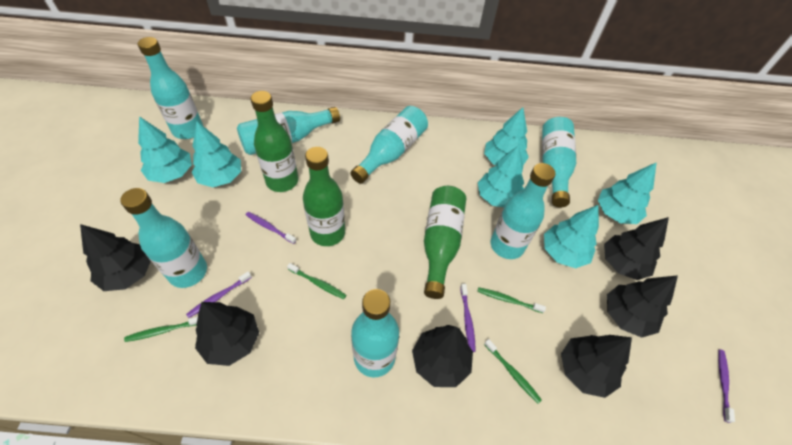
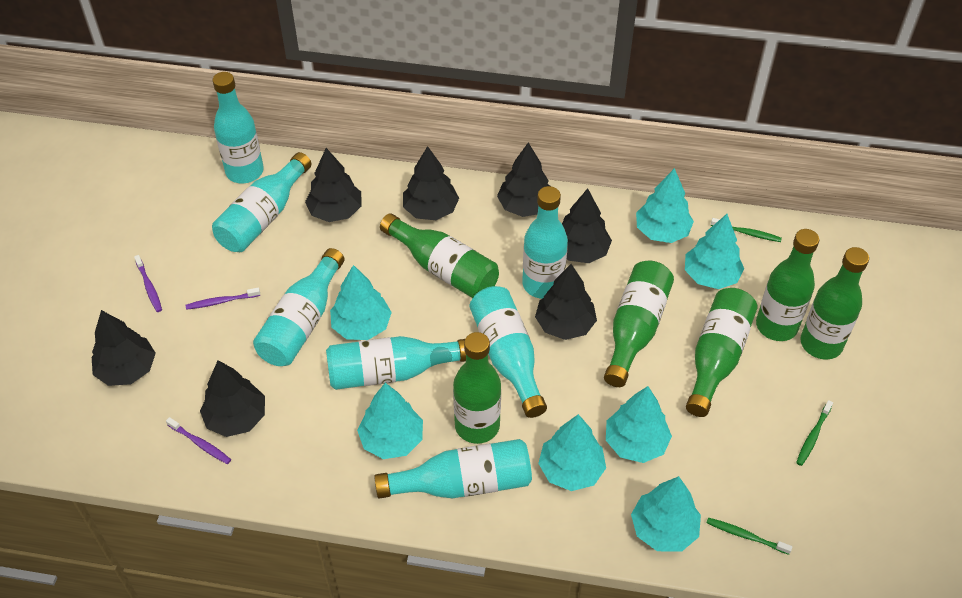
black tree: [80,224,151,291] [195,302,259,366] [412,325,473,387] [561,335,632,398] [604,217,669,280] [607,275,678,338] = 6 -> [92,310,156,386] [200,360,265,437] [305,148,362,222] [403,146,459,220] [497,143,550,217] [535,264,597,340] [562,188,612,263] = 7
green bottle: [251,91,298,192] [303,147,345,246] [424,186,466,299] = 3 -> [380,213,499,298] [453,332,501,444] [604,261,674,387] [686,288,758,417] [756,229,819,341] [800,247,869,359] = 6
green toothbrush: [124,317,198,342] [287,263,346,299] [477,287,546,313] [484,339,542,404] = 4 -> [706,518,792,555] [711,218,782,242] [796,400,833,466] = 3
purple toothbrush: [186,271,252,318] [246,212,296,244] [460,284,476,352] [718,349,735,423] = 4 -> [134,255,162,312] [166,417,231,464] [186,287,260,310] = 3
turquoise tree: [138,116,192,183] [192,121,241,187] [478,145,524,207] [484,107,529,166] [544,205,599,268] [598,162,657,224] = 6 -> [330,265,392,340] [357,383,423,459] [538,414,606,491] [606,386,672,463] [631,476,701,552] [636,168,694,243] [685,214,744,289] = 7

